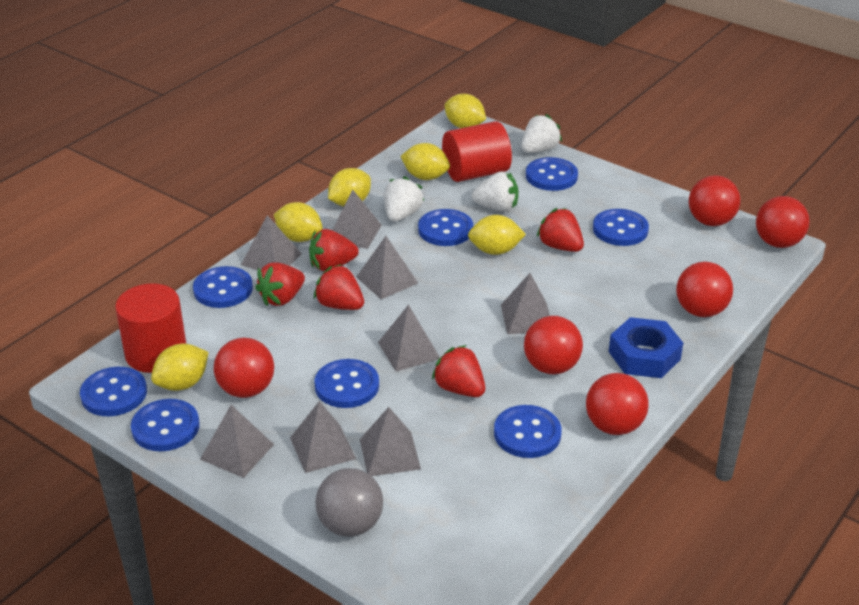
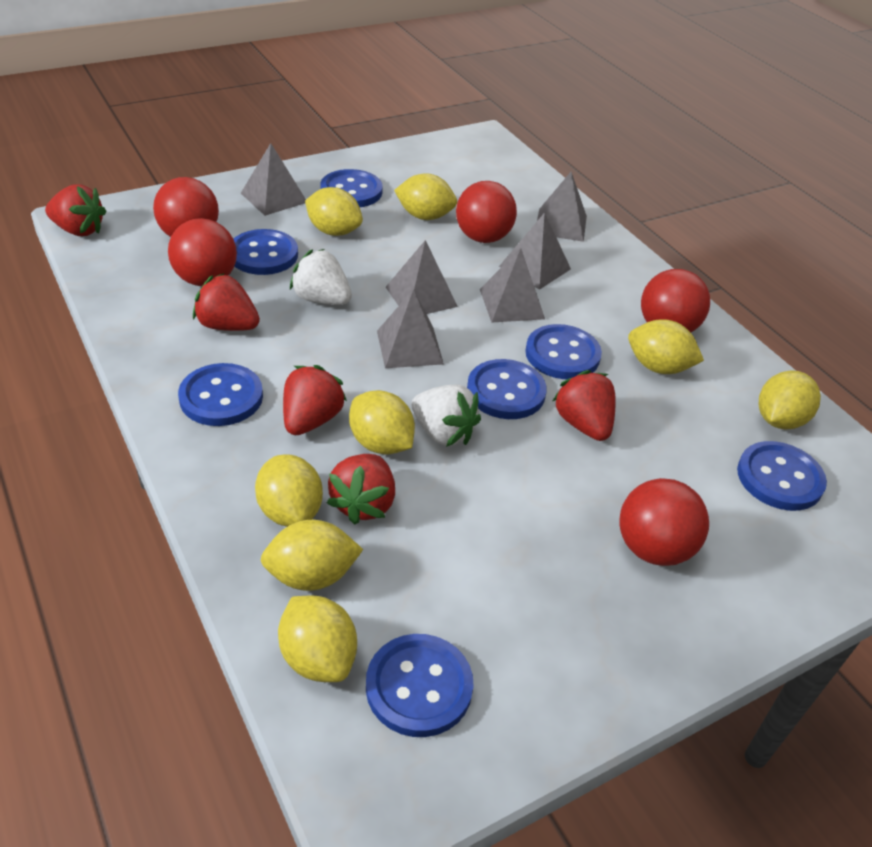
blue button: [80,367,147,416] [131,399,199,451] [193,266,253,308] [314,359,379,408] [418,209,473,246] [494,405,562,458] [526,157,578,191] [593,209,649,246] = 8 -> [178,363,263,426] [234,229,298,275] [320,169,383,207] [366,634,474,737] [467,359,547,419] [525,324,602,379] [737,441,827,511] = 7
blue nut: [609,317,683,378] = 1 -> none = 0
grey ball: [315,468,383,537] = 1 -> none = 0
grey pyramid: [200,405,274,478] [241,215,302,270] [290,401,356,473] [332,190,382,249] [356,236,418,299] [360,407,421,476] [378,305,440,371] [501,273,550,334] = 8 -> [241,143,306,216] [377,289,444,368] [386,240,458,314] [480,248,545,323] [499,213,571,290] [537,172,587,242] = 6
red ball: [214,338,274,398] [524,316,583,375] [586,373,649,435] [676,262,733,317] [689,175,741,226] [756,196,810,248] = 6 -> [153,177,219,237] [168,218,237,286] [456,181,517,243] [619,478,709,566] [641,269,710,332] = 5
red cylinder: [115,283,186,373] [442,121,512,182] = 2 -> none = 0
white strawberry: [384,176,424,222] [472,171,518,211] [521,114,562,153] = 3 -> [290,249,352,305] [411,384,481,447] = 2
yellow lemon: [151,344,208,391] [274,202,323,242] [328,168,371,207] [400,143,450,180] [444,94,486,128] [468,215,526,255] = 6 -> [255,454,323,527] [261,520,363,591] [278,595,357,682] [305,187,363,236] [349,390,415,455] [394,173,457,220] [628,319,704,374] [759,370,821,430] = 8

